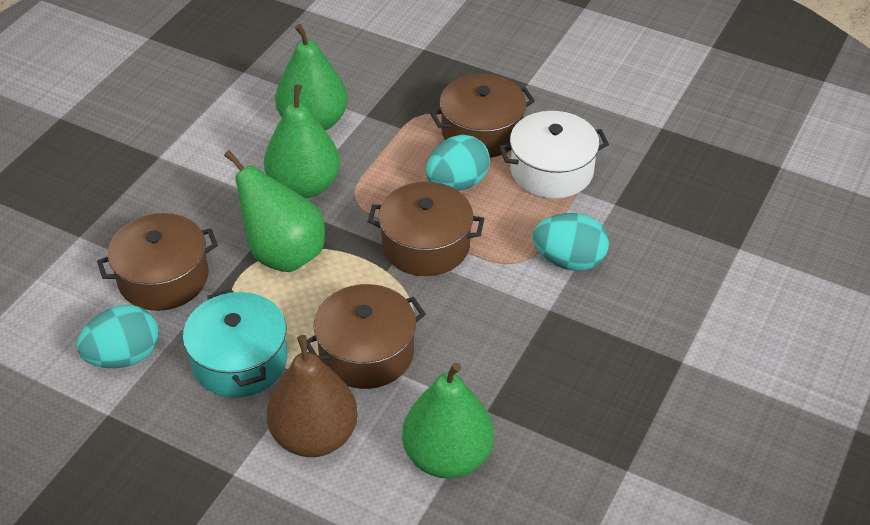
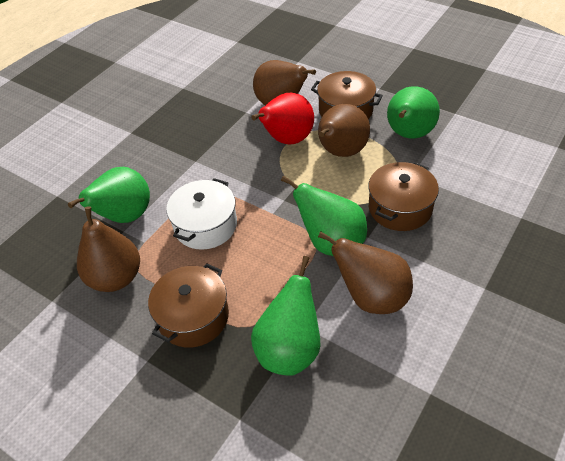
brown pear: [267,335,358,457] = 1 -> [77,206,140,292] [253,60,316,105] [318,104,370,157] [318,231,413,314] = 4
brown pot: [97,213,218,311] [307,284,426,389] [367,182,484,276] [430,74,535,158] = 4 -> [148,263,229,348] [311,71,383,119] [368,162,439,231] = 3
red pear: none = 0 -> [251,93,314,144] = 1
turquoise egg: [76,305,159,368] [426,135,490,191] [533,213,609,271] = 3 -> none = 0
turquoise pot: [183,289,287,398] = 1 -> none = 0

